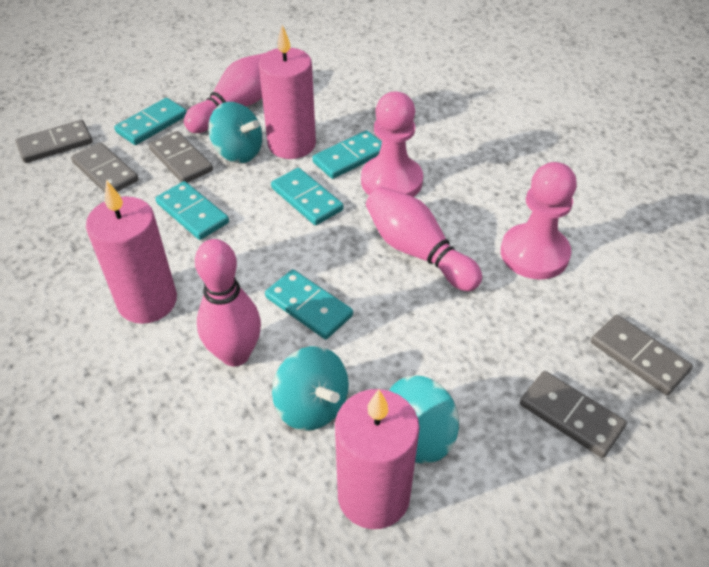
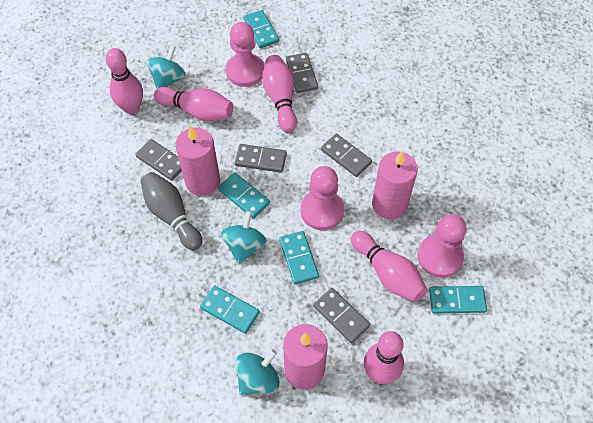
grey bowling pin: none = 0 -> [140,172,202,250] = 1
pink bowling pin: [184,53,265,133] [195,239,261,367] [366,187,482,291] = 3 -> [105,48,143,114] [154,87,233,121] [262,55,297,132] [351,231,427,302] [364,331,404,384] = 5
pink pawn: [361,92,423,197] [501,162,577,280] = 2 -> [226,22,264,87] [300,166,344,230] [418,214,466,278] = 3

